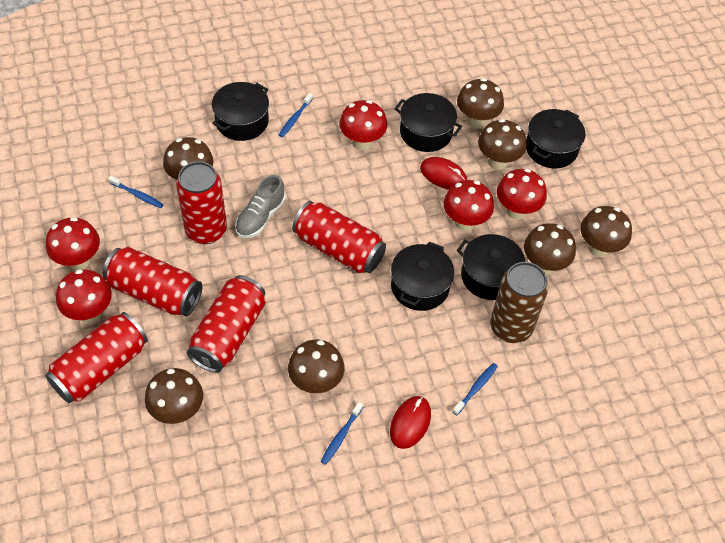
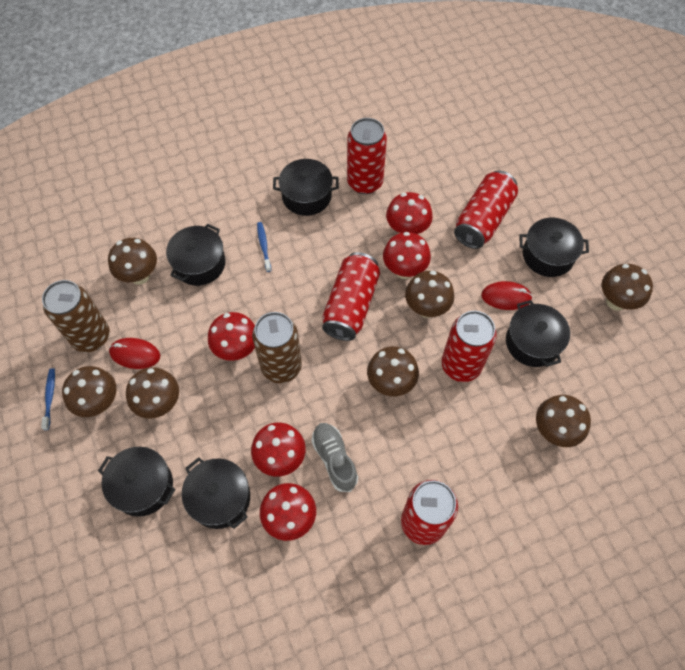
black pot: [212,82,269,141] [391,242,454,311] [394,93,462,152] [457,234,525,300] [526,109,585,168] = 5 -> [98,447,175,517] [166,224,226,286] [182,457,250,529] [273,159,339,216] [506,300,570,367] [520,218,589,277] = 6
blue toothbrush: [108,176,164,208] [279,93,313,137] [321,402,363,465] [452,363,498,416] = 4 -> [41,368,55,430] [257,222,271,272] = 2
brown can: [490,262,548,343] = 1 -> [42,280,110,352] [252,312,302,383] = 2

